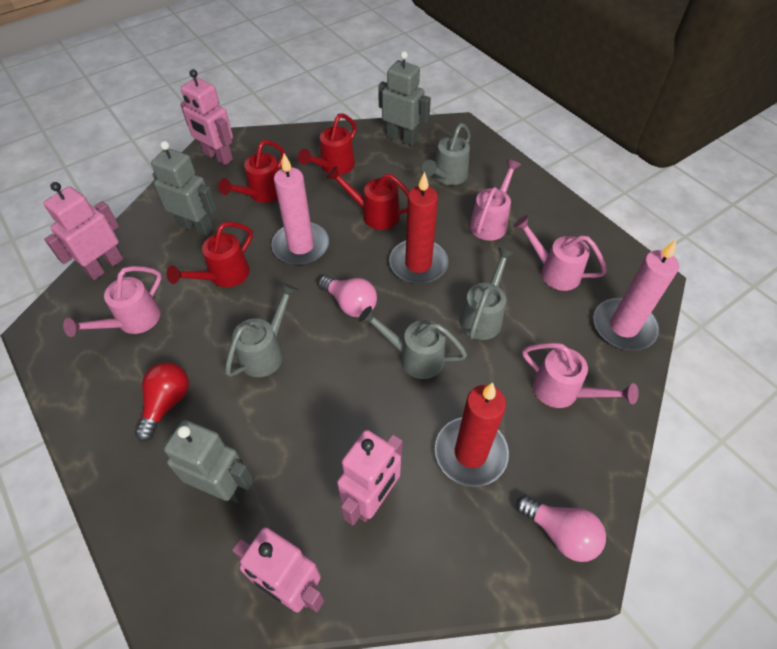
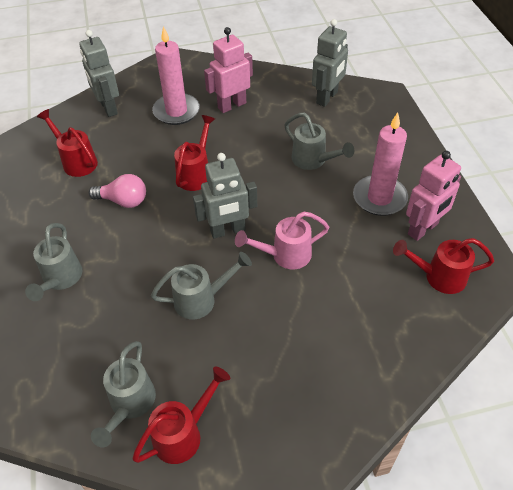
pink light bulb: [318,275,377,317] [516,495,606,562] = 2 -> [89,174,146,208] = 1
pink robot: [43,182,123,280] [180,69,233,165] [232,527,324,613] [337,430,402,525] = 4 -> [204,27,253,113] [406,151,461,241] = 2
pink watering can: [63,266,162,337] [470,159,521,241] [514,215,607,291] [522,342,639,408] = 4 -> [235,211,329,269] = 1
red candle: [389,172,448,284] [435,382,509,487] = 2 -> none = 0
red light bulb: [135,362,189,442] = 1 -> none = 0

